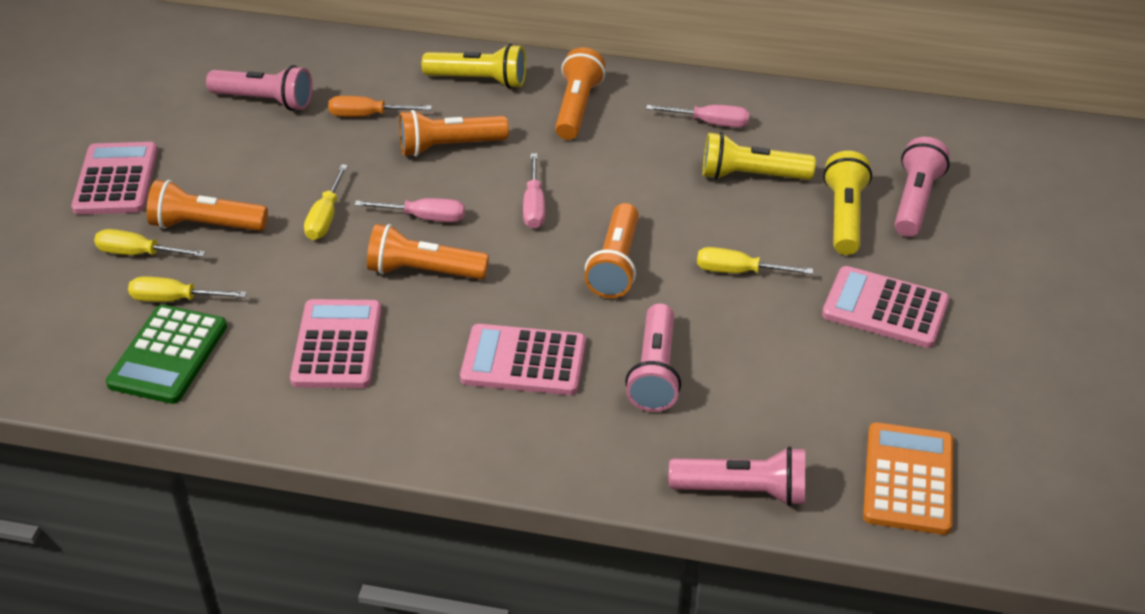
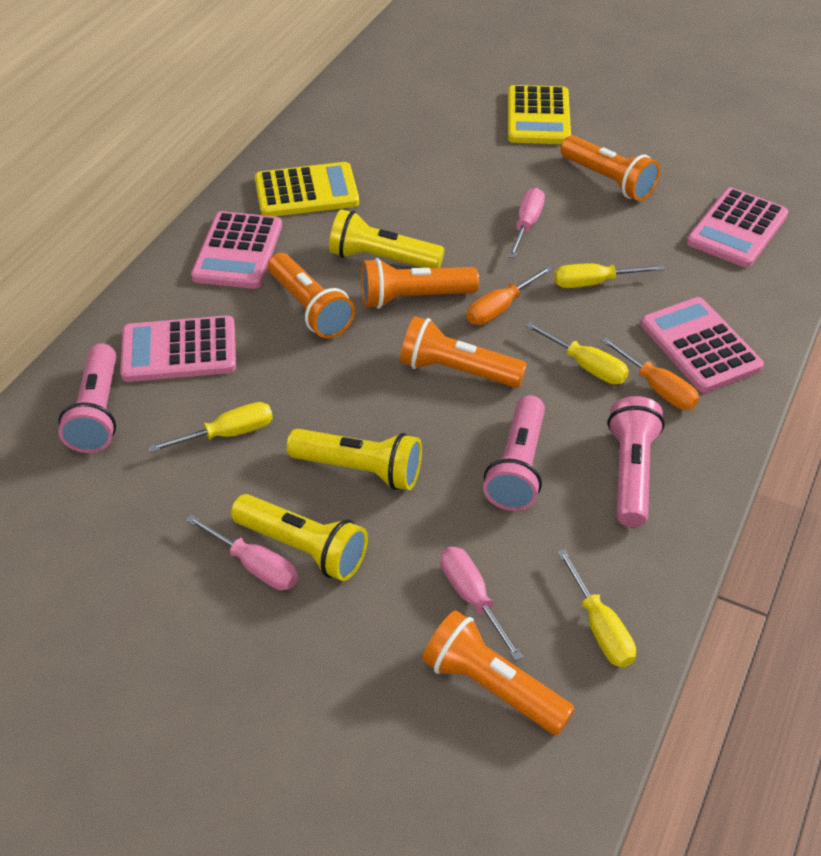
green calculator: [106,305,227,404] = 1 -> none = 0
orange calculator: [863,422,953,535] = 1 -> none = 0
orange screwdriver: [328,96,432,117] = 1 -> [467,265,553,325] [601,337,699,410] = 2
pink flashlight: [206,65,313,111] [625,303,681,412] [669,446,805,506] [894,137,950,237] = 4 -> [58,343,117,453] [483,395,545,511] [608,396,665,527] = 3
yellow calculator: none = 0 -> [255,162,359,216] [508,85,571,144] = 2

